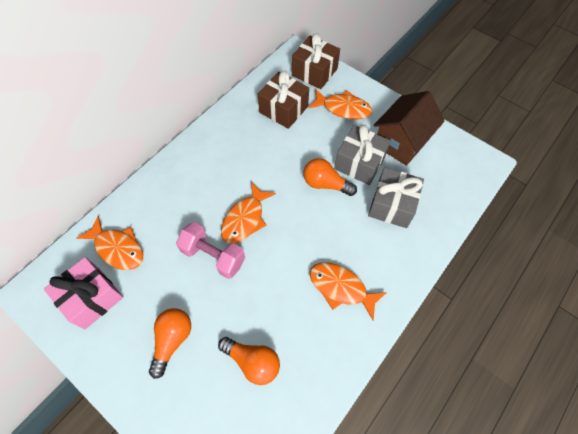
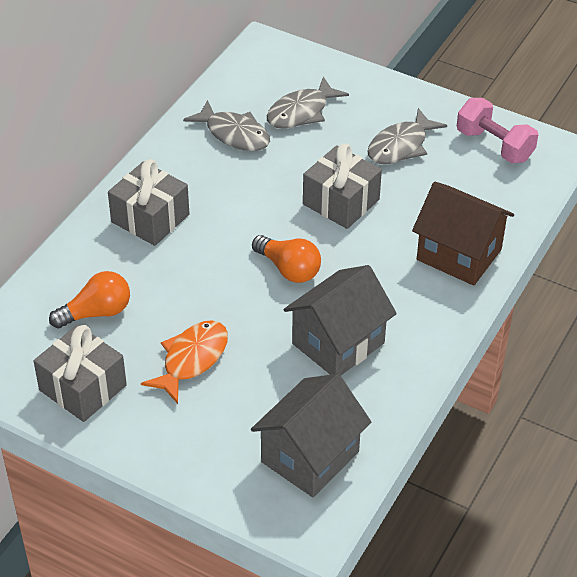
brown gift: [258,70,309,129] [292,33,340,89] = 2 -> none = 0
grey fish: none = 0 -> [183,100,270,151] [267,76,349,129] [367,108,447,164] = 3
grey gift: [334,125,391,185] [368,167,424,228] = 2 -> [34,325,127,422] [108,159,189,246] [303,143,382,229] = 3
grey house: none = 0 -> [251,374,371,498] [283,265,397,376] = 2
orange fish: [76,216,143,270] [221,182,276,244] [308,89,372,120] [310,262,387,321] = 4 -> [141,320,228,404] = 1
orange light bulb: [149,308,191,379] [218,337,280,385] [303,158,357,196] = 3 -> [49,271,130,329] [252,235,321,283] = 2
pink gift: [44,257,123,329] = 1 -> none = 0

